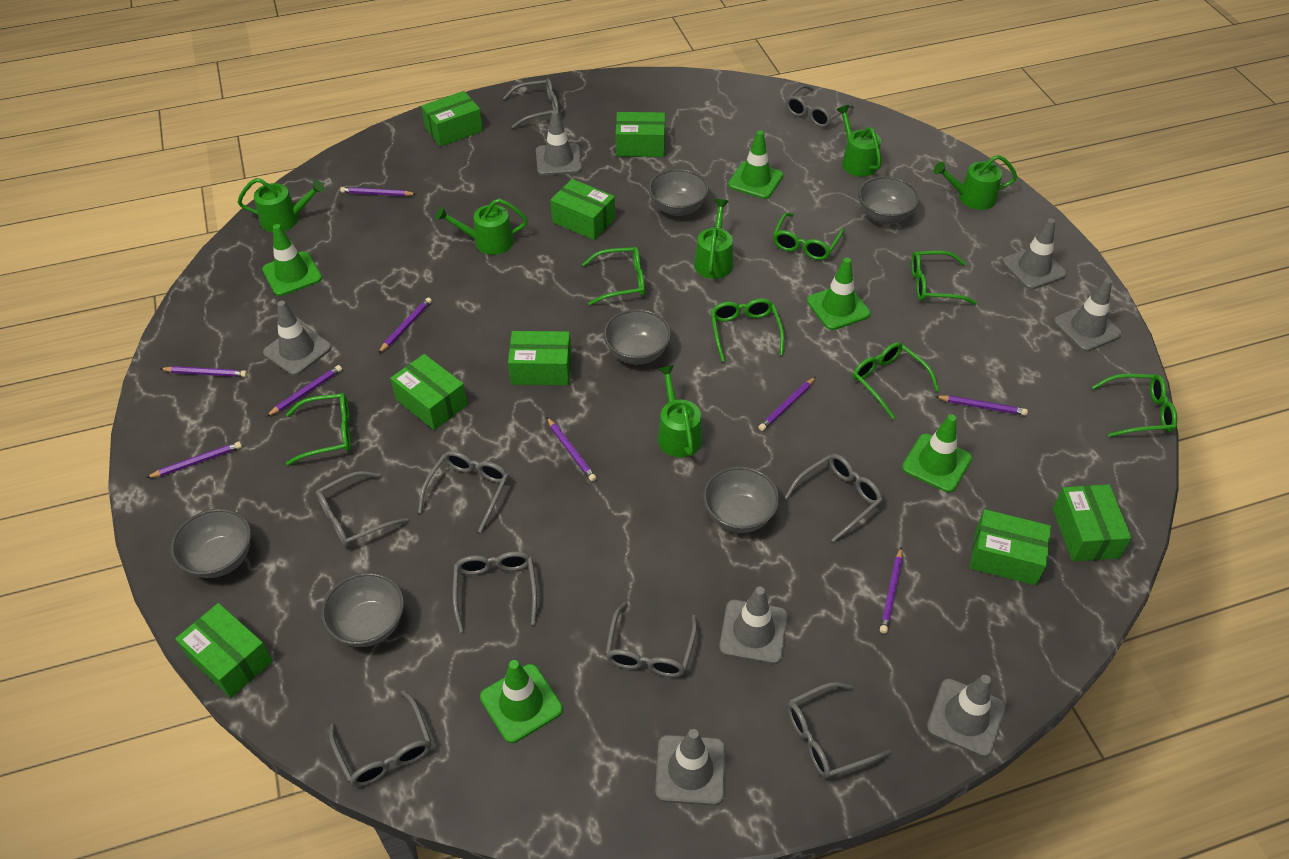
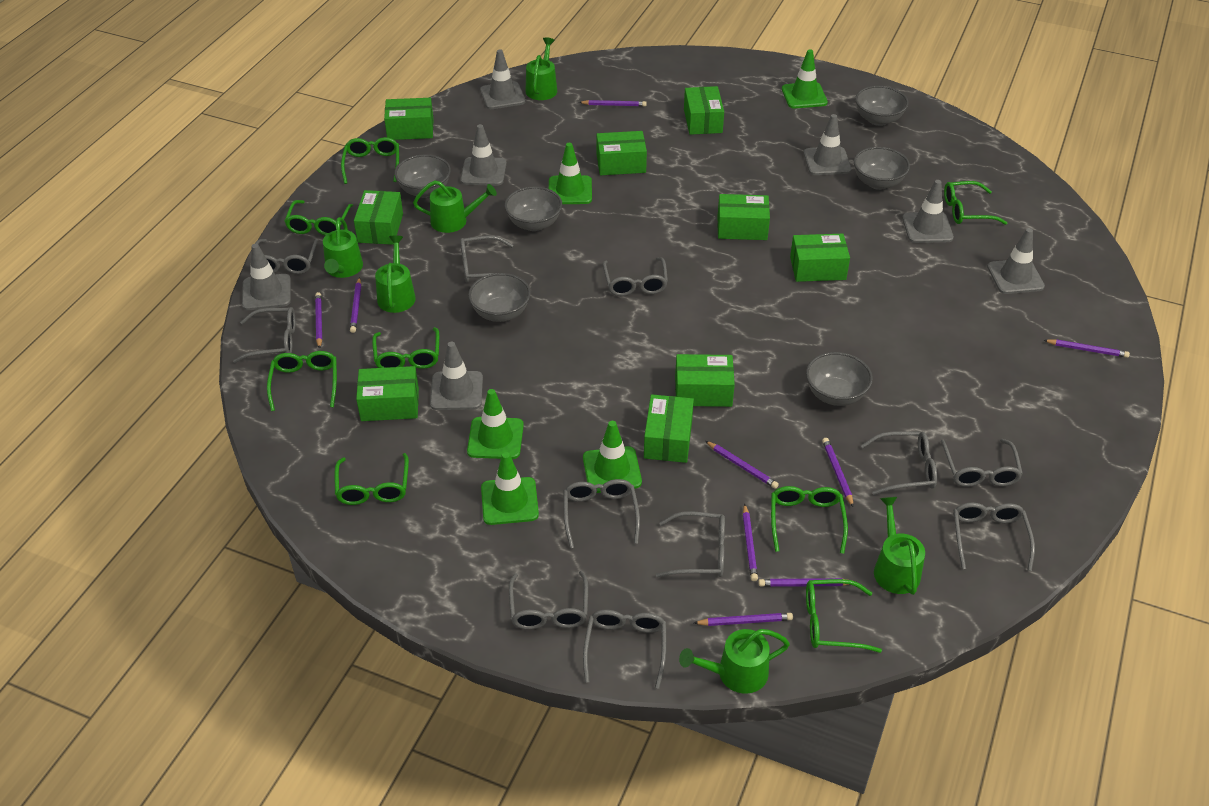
green box: [175,603,273,698] [390,354,467,430] [421,91,483,146] [508,331,571,385] [550,179,615,240] [616,112,665,157] [970,509,1051,586] [1053,484,1132,561] = 8 -> [354,190,403,245] [356,366,419,421] [384,98,433,140] [596,131,647,175] [644,394,694,463] [675,354,735,407] [684,86,724,135] [717,194,770,240] [790,234,850,282] = 9
green glasses: [286,393,351,465] [582,247,645,306] [711,298,784,362] [773,212,844,260] [853,342,940,420] [911,251,977,305] [1092,374,1177,437] = 7 -> [267,351,337,411] [284,200,353,236] [335,453,409,505] [341,137,399,184] [372,327,439,369] [771,486,848,554] [806,579,882,653] [944,181,1007,225] = 8
grey glasses: [316,471,409,547] [329,690,431,787] [418,451,509,533] [453,551,537,633] [503,78,559,129] [605,602,697,677] [784,454,883,542] [786,85,854,128] [787,682,892,779] = 9 -> [233,307,296,363] [255,239,318,274] [460,236,513,283] [509,571,588,630] [563,479,640,548] [583,610,666,689] [603,257,668,296] [656,511,725,577] [861,431,937,495] [941,439,1023,487] [953,503,1035,571] = 11

